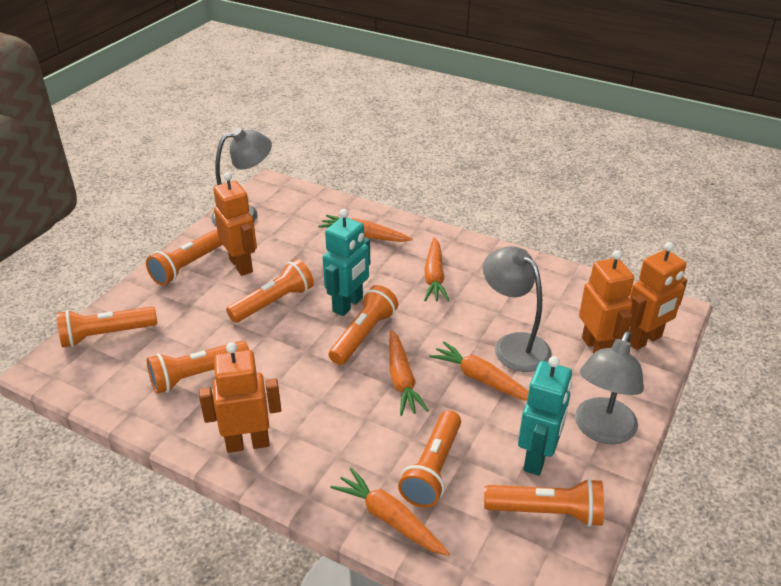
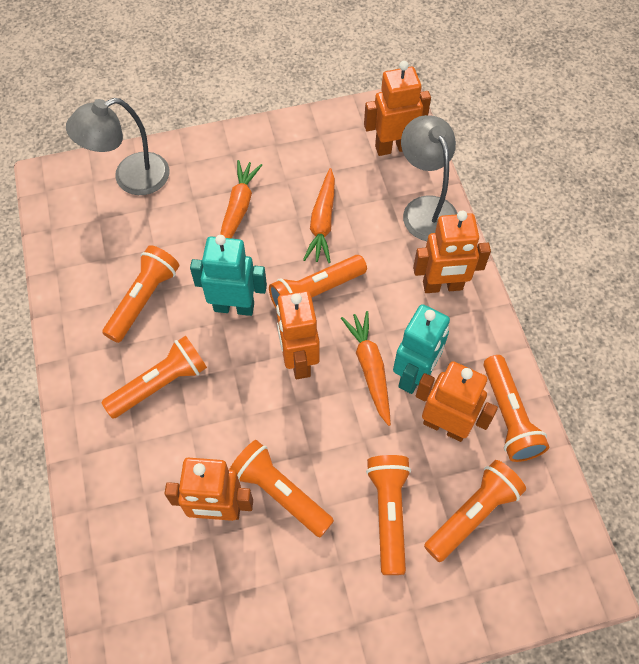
grey lamp: [211,128,272,226] [483,246,552,372] [575,331,644,444] = 3 -> [66,98,169,195] [401,115,457,241] = 2
orange carrot: [318,215,413,242] [330,467,450,556] [389,330,429,416] [424,237,449,302] [429,341,529,401] = 5 -> [220,160,262,238] [303,168,335,263] [341,311,391,426] = 3
orange robot: [199,342,281,453] [213,172,257,276] [579,250,634,354] [629,242,687,350] = 4 -> [164,458,253,521] [276,291,320,379] [364,61,431,156] [413,211,491,293] [416,361,498,442] = 5

